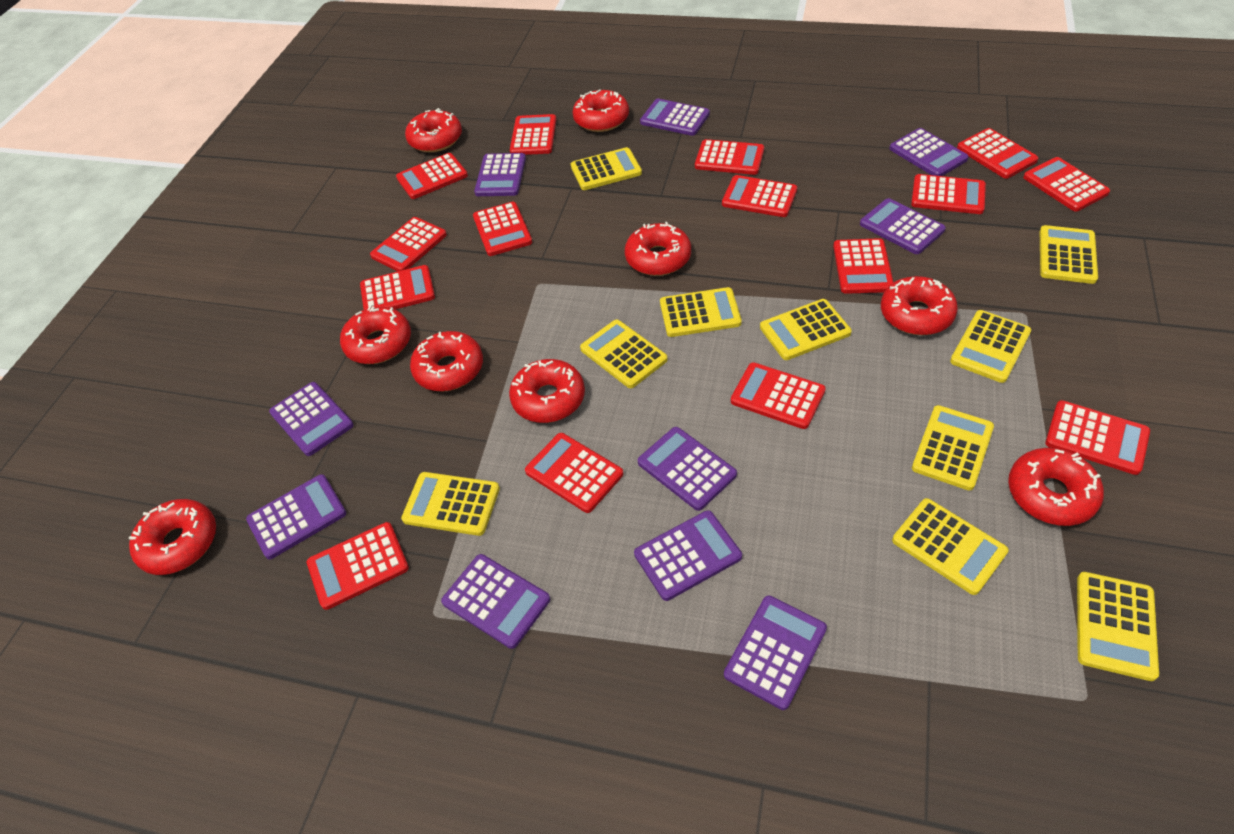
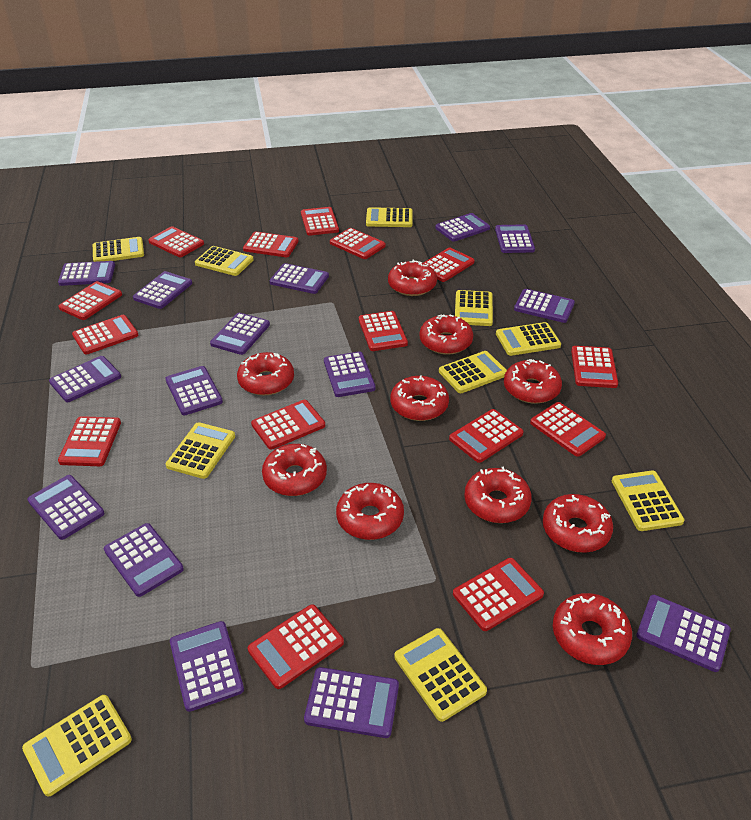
purple calculator: [246,474,346,559] [269,382,354,456] [441,554,550,649] [474,153,526,196] [634,510,742,601] [638,427,737,511] [640,99,710,136] [724,596,827,710] [860,198,946,254] [889,128,969,176] = 10 -> [27,475,104,540] [49,356,121,402] [58,261,115,286] [104,523,184,597] [133,271,192,309] [165,366,223,415] [170,621,244,712] [210,313,270,355] [269,263,329,294] [304,667,399,738] [324,351,376,397] [435,213,490,242] [495,224,535,253] [514,289,575,323] [636,595,731,672] = 15
red donut: [128,499,216,575] [340,306,411,364] [405,108,462,152] [410,331,483,391] [509,359,585,423] [573,89,629,132] [625,222,691,276] [881,276,958,335] [1008,448,1104,526] = 9 -> [237,352,294,396] [262,444,327,496] [336,483,404,540] [388,260,437,296] [390,375,449,421] [420,314,473,355] [464,467,532,523] [504,359,562,404] [543,494,613,553] [553,593,632,665] = 10

